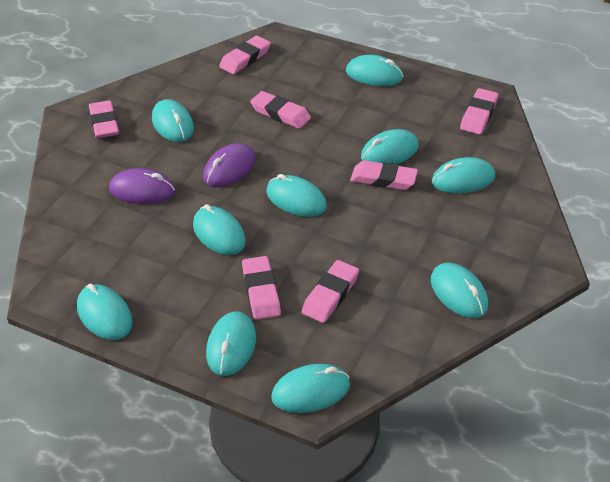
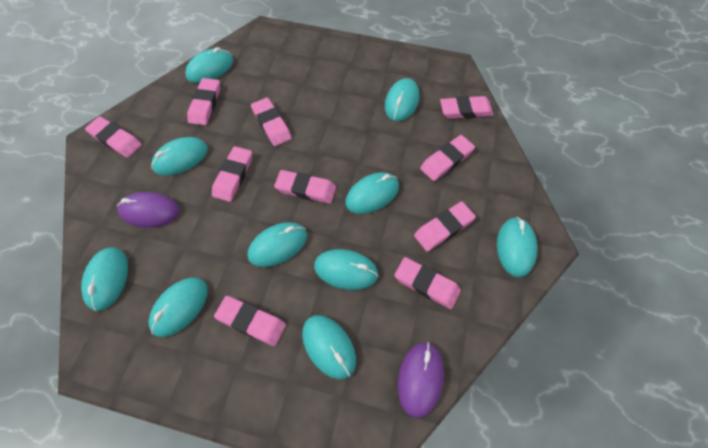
pink eraser: [89,100,119,138] [219,35,271,74] [242,256,281,320] [250,91,311,129] [302,260,359,323] [350,160,418,190] [460,88,498,134] = 7 -> [85,116,142,158] [187,78,220,125] [212,146,252,202] [214,296,286,346] [251,97,292,146] [274,170,336,204] [395,257,461,309] [414,202,476,252] [420,135,475,181] [440,96,494,119] = 10

